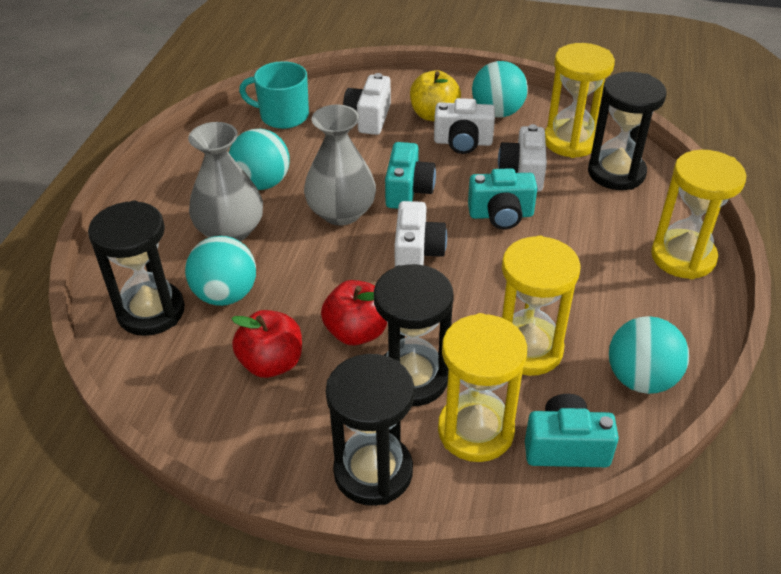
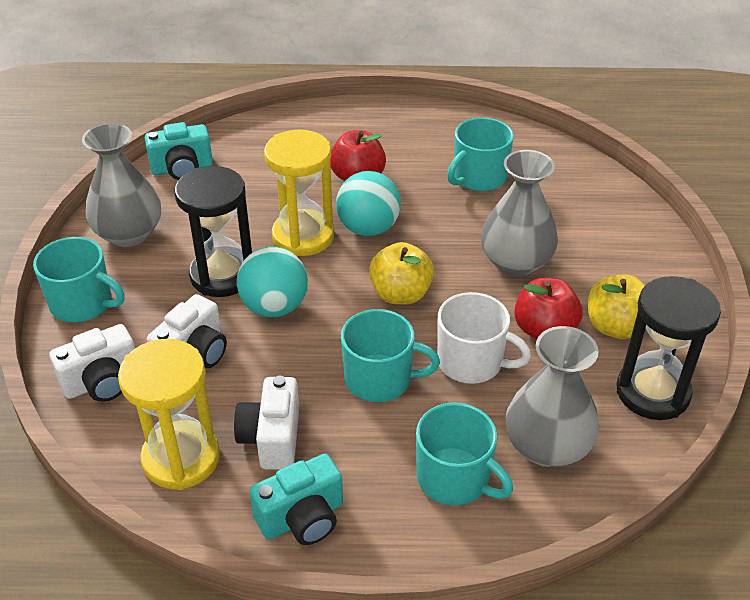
black hourglass: [88,200,185,336] [326,354,414,506] [374,264,454,406] [588,72,667,190] = 4 -> [175,166,252,297] [617,276,721,420] = 2
grey vase: [188,122,263,242] [304,105,376,226] = 2 -> [82,123,161,247] [481,150,558,276] [506,326,599,467] = 3
turquoise ball: [185,236,256,306] [229,129,290,190] [472,61,528,117] [609,316,689,394] = 4 -> [237,247,308,317] [336,171,401,236] = 2
turquoise camera: [385,142,436,209] [468,168,537,230] [525,394,619,467] = 3 -> [145,122,213,180] [249,454,343,545] = 2
turquoise mug: [239,61,309,129] = 1 -> [33,237,125,322] [341,309,440,402] [416,403,513,506] [447,118,514,191] = 4
white camera: [343,73,391,135] [395,201,447,266] [434,98,495,154] [498,124,547,192] = 4 -> [49,324,135,402] [147,294,227,368] [234,376,299,470] = 3
white mug: none = 0 -> [437,292,531,384] = 1
yellow apple: [410,70,461,121] = 1 -> [369,242,434,305] [588,274,645,339] = 2
yellow hourglass: [438,313,527,462] [502,235,581,376] [545,43,615,158] [651,150,746,279] = 4 -> [118,339,220,490] [264,130,334,256] = 2

